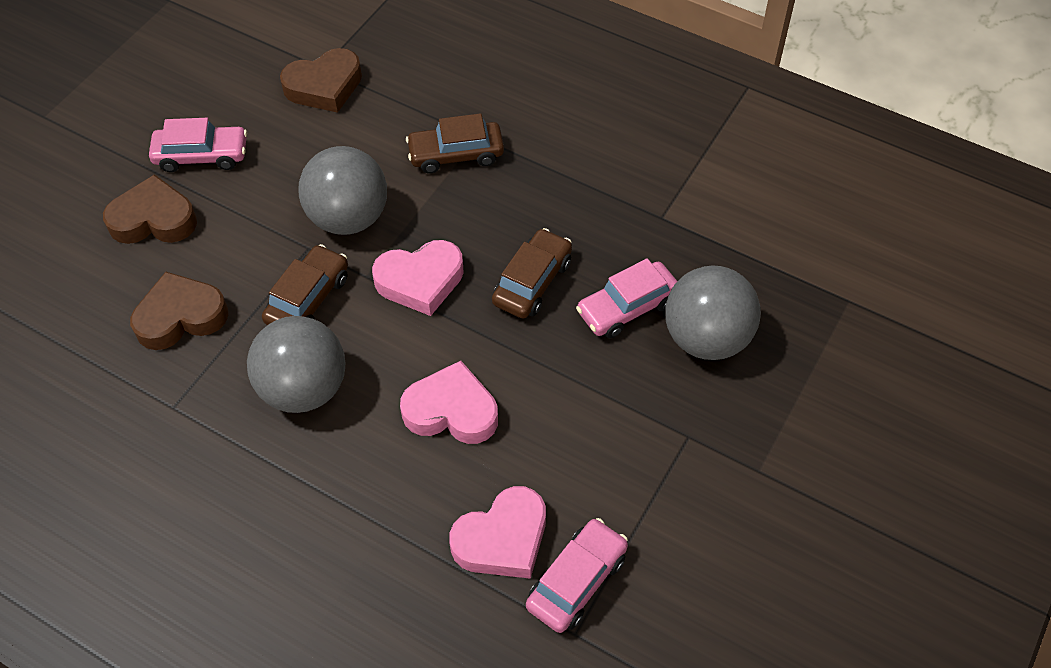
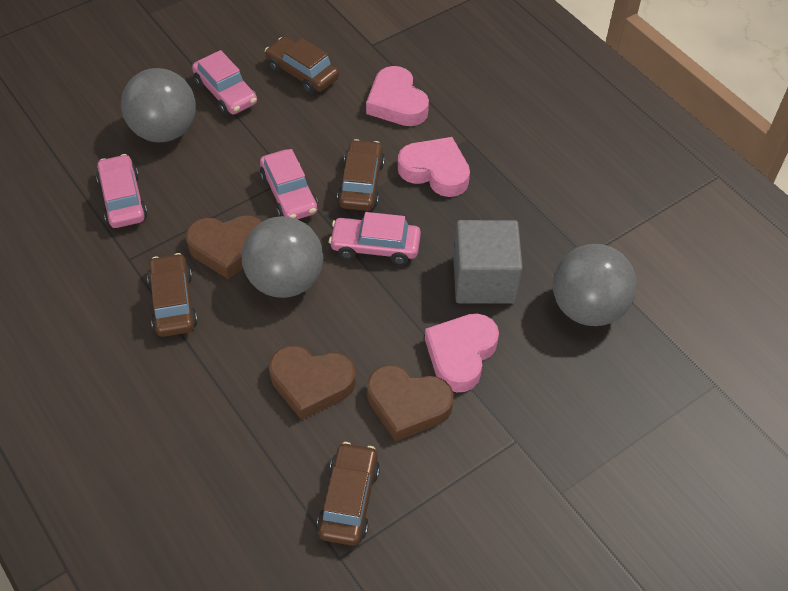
brown car: [262,244,348,325] [406,113,504,173] [492,228,572,319] = 3 -> [147,253,198,337] [265,37,339,94] [317,442,380,546] [337,139,385,211] = 4
grey cube: none = 0 -> [453,220,523,304] = 1
pink car: [149,118,247,172] [526,518,628,633] [576,258,678,338] = 3 -> [96,154,148,228] [192,50,257,115] [260,149,318,219] [329,212,421,265] = 4

